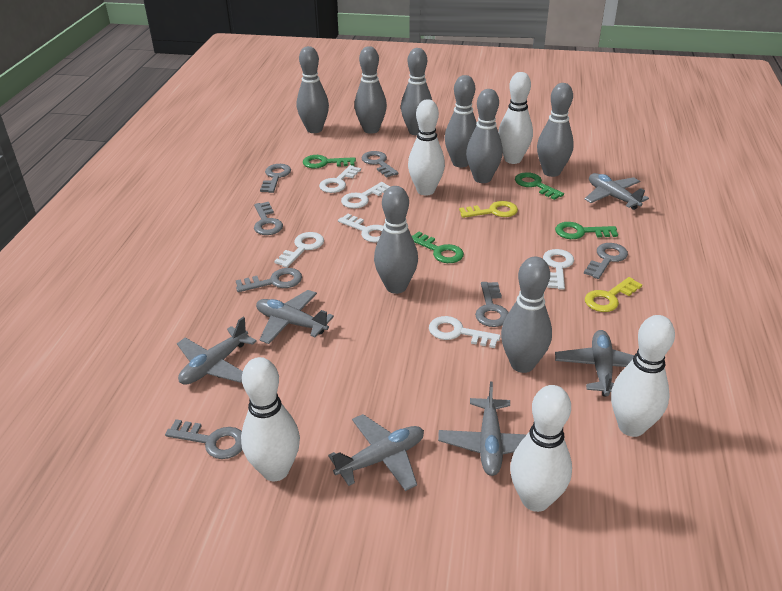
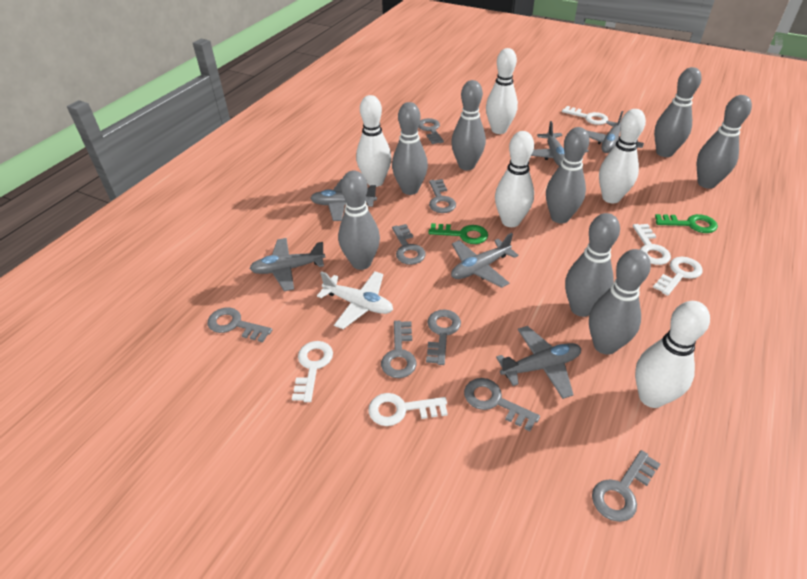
green key: [303,155,356,169] [411,231,464,263] [515,172,564,200] [555,222,618,239] = 4 -> [428,223,488,244] [655,214,718,233] = 2
grey key: [165,419,242,459] [236,268,302,292] [254,202,283,235] [260,164,291,193] [361,151,399,178] [475,282,509,327] [584,243,628,279] = 7 -> [208,307,272,342] [381,321,417,378] [392,224,426,265] [419,118,444,144] [426,310,461,365] [429,179,456,213] [464,378,540,431] [592,450,660,522] = 8
white key: [274,232,324,268] [319,165,361,193] [338,214,383,243] [341,182,391,208] [429,316,501,348] [543,249,574,290] = 6 -> [292,341,333,402] [368,393,448,426] [562,106,608,125] [633,224,671,265] [653,257,703,296] = 5
white plane: none = 0 -> [317,271,393,329] = 1
yellow key: [459,201,518,218] [585,277,642,312] = 2 -> none = 0

